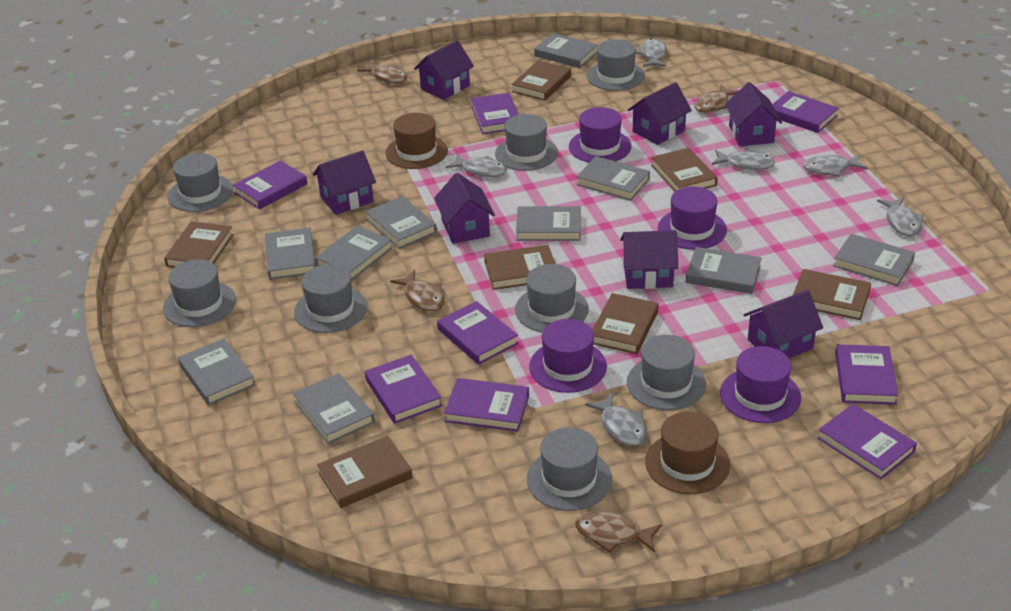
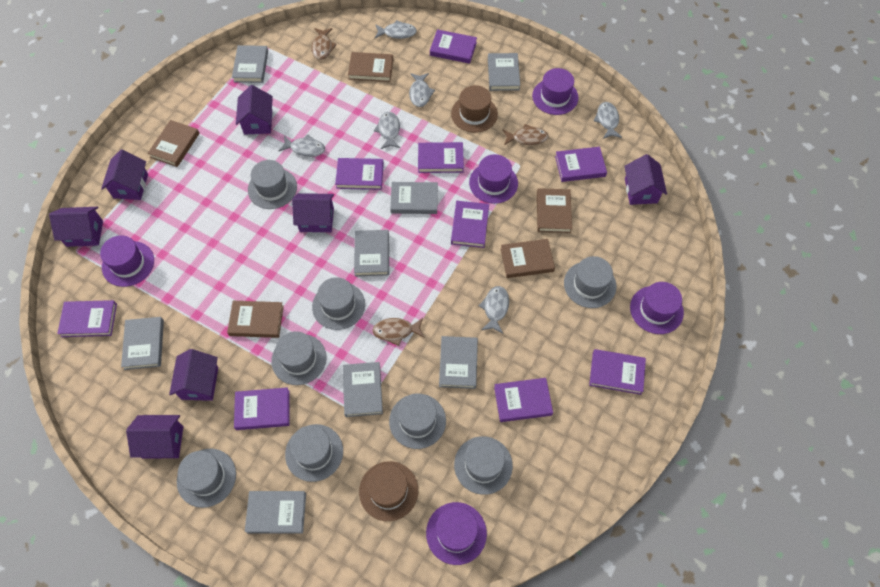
brown book: [164,221,234,268] [317,436,413,508] [484,245,555,290] [511,60,571,101] [592,293,659,354] [651,148,718,191] [793,269,871,320] = 7 -> [148,120,200,167] [227,301,284,338] [348,52,393,82] [501,239,555,278] [537,188,572,233] = 5
brown fish: [357,61,407,83] [390,270,445,311] [575,511,662,553] [694,85,738,113] = 4 -> [311,28,337,60] [372,318,424,346] [503,124,549,145] = 3
grey book: [178,338,255,405] [265,228,315,280] [293,373,375,444] [315,226,393,281] [365,196,437,249] [516,206,581,241] [534,33,598,68] [576,156,650,201] [686,247,762,294] [833,234,915,286] = 10 -> [121,317,164,370] [232,45,268,83] [245,491,306,534] [343,362,383,417] [354,230,389,276] [390,182,438,214] [439,336,478,389] [488,53,520,91] = 8
purple book: [232,161,307,209] [365,355,442,424] [437,301,518,365] [444,378,529,432] [471,93,519,134] [772,91,839,133] [818,404,917,479] [835,344,899,405] = 8 -> [57,300,117,337] [234,387,289,430] [335,158,384,190] [418,142,464,173] [430,30,477,64] [451,201,489,248] [494,378,553,422] [555,147,607,182] [589,349,646,395] = 9
purple hat: [529,319,607,393] [569,107,632,163] [658,186,727,250] [720,346,801,423] = 4 -> [100,235,154,287] [426,502,487,565] [469,154,518,204] [532,68,579,115] [630,282,684,334] = 5

